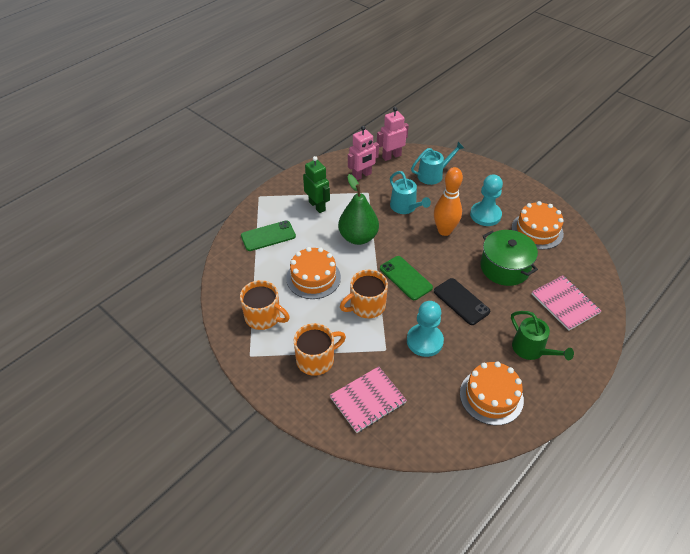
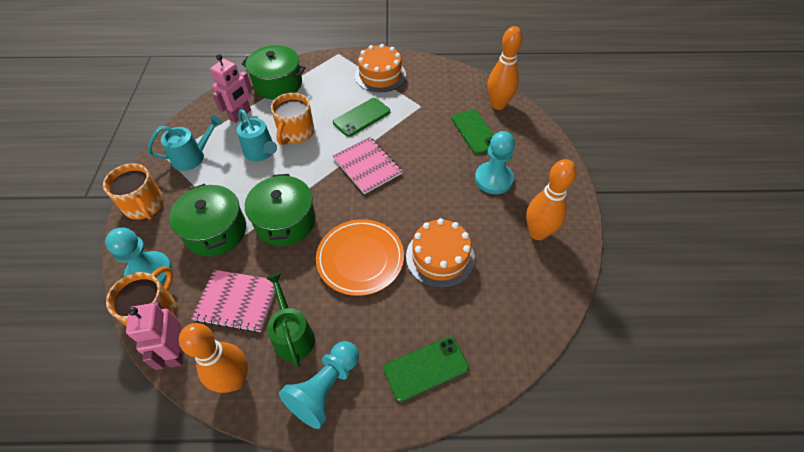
black phone: [434,278,490,325] = 1 -> none = 0
green pear: [338,174,379,245] = 1 -> none = 0
green phone: [241,220,296,251] [380,256,433,300] = 2 -> [333,98,390,137] [384,337,469,402] [452,109,494,154] = 3
green pot: [480,230,538,286] = 1 -> [169,184,246,256] [242,45,306,100] [245,174,316,246] = 3
green robot: [303,156,330,213] = 1 -> none = 0
orange bowling pin: [434,167,463,236] = 1 -> [179,323,248,393] [488,26,523,110] [526,159,576,240] = 3
orange cake: [286,247,341,299] [460,361,524,425] [512,201,564,250] = 3 -> [355,44,406,93] [406,218,475,288] = 2
orange plate: none = 0 -> [316,219,404,296] = 1
turquoise pawn: [407,301,444,357] [470,174,503,226] = 2 -> [105,228,172,285] [279,341,359,429] [475,131,515,194] = 3

